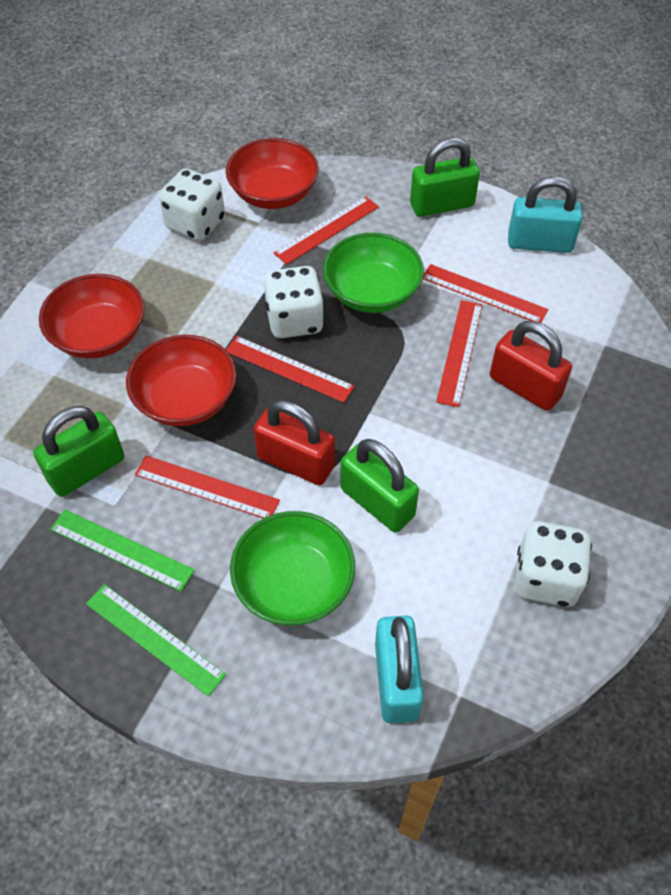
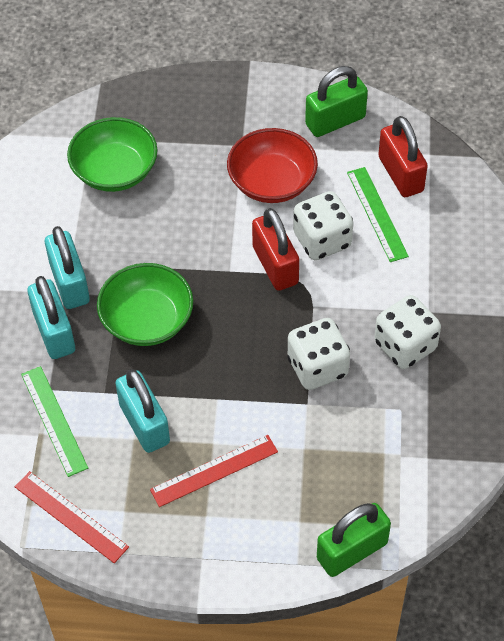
green padlock: [33,406,124,497] [340,439,419,532] [410,138,480,217] = 3 -> [305,66,368,137] [317,503,391,577] = 2
red bowl: [39,274,145,359] [126,335,237,426] [226,138,319,209] = 3 -> [227,128,318,203] = 1
red ruler: [135,456,280,518] [226,336,355,403] [274,196,379,265] [423,264,548,323] [436,300,482,407] = 5 -> [15,471,129,563] [150,435,278,507] = 2
turquoise padlock: [375,616,424,723] [508,176,583,253] = 2 -> [27,276,75,359] [45,226,90,309] [115,369,170,453] = 3

